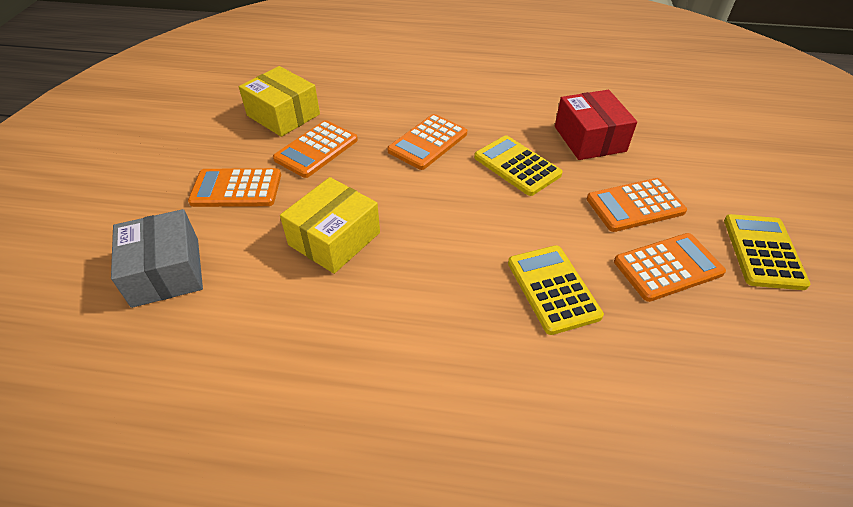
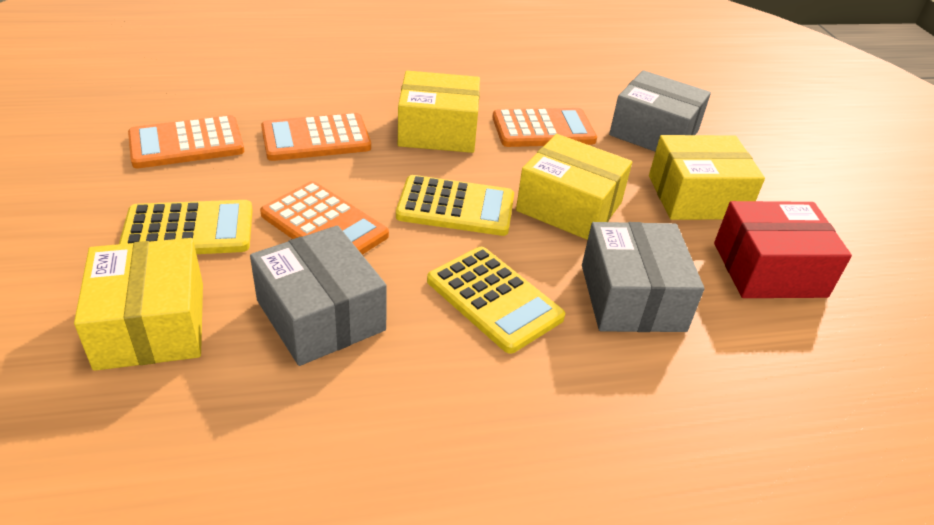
grey box: [111,209,203,308] = 1 -> [250,225,387,366] [582,222,704,332] [609,70,711,152] = 3
orange calculator: [188,168,281,207] [273,120,358,178] [387,114,467,170] [587,178,687,232] [614,233,726,302] = 5 -> [128,115,244,168] [260,181,389,255] [261,113,371,161] [492,108,597,147] = 4
yellow box: [239,66,320,137] [280,177,380,274] = 2 -> [74,238,203,371] [398,71,480,153] [516,134,632,240] [649,135,765,220] = 4

